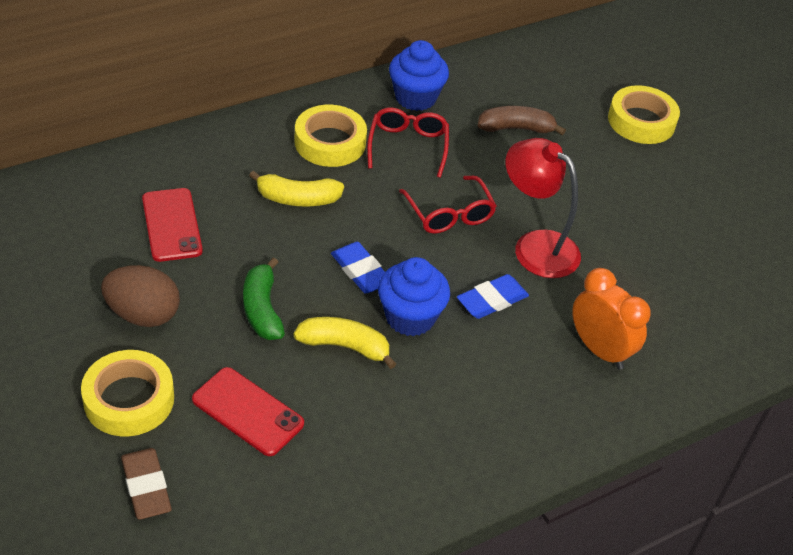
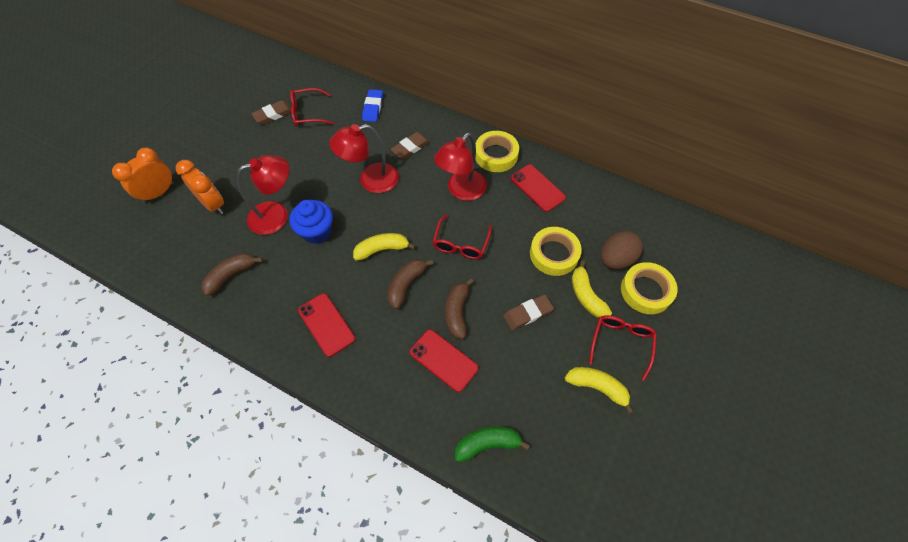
blue cupcake: [378,257,450,336] [389,40,449,111] = 2 -> [289,200,333,244] = 1
blue eraser: [331,242,385,293] [457,274,529,319] = 2 -> [362,89,383,122] = 1
brown banana: [478,106,566,135] = 1 -> [201,253,263,296] [387,259,433,309] [445,278,474,339] = 3
brown eraser: [121,448,172,520] = 1 -> [251,100,291,124] [391,132,430,159] [503,295,554,330] = 3
orange clock: [572,268,651,370] = 1 -> [112,148,174,203] [176,160,224,214] = 2
red glasses: [367,108,449,178] [399,176,497,234] = 2 -> [290,88,334,126] [433,215,492,259] [589,315,657,381] = 3
red lamp: [505,138,581,278] = 1 -> [237,155,289,235] [329,124,399,193] [434,133,487,201] = 3
red phone: [142,188,203,262] [192,367,304,456] = 2 -> [298,293,355,357] [409,329,479,392] [511,164,566,212] = 3
yellow banana: [249,171,344,207] [294,317,396,369] = 2 -> [353,233,416,261] [565,367,634,414] [572,261,612,318] = 3

